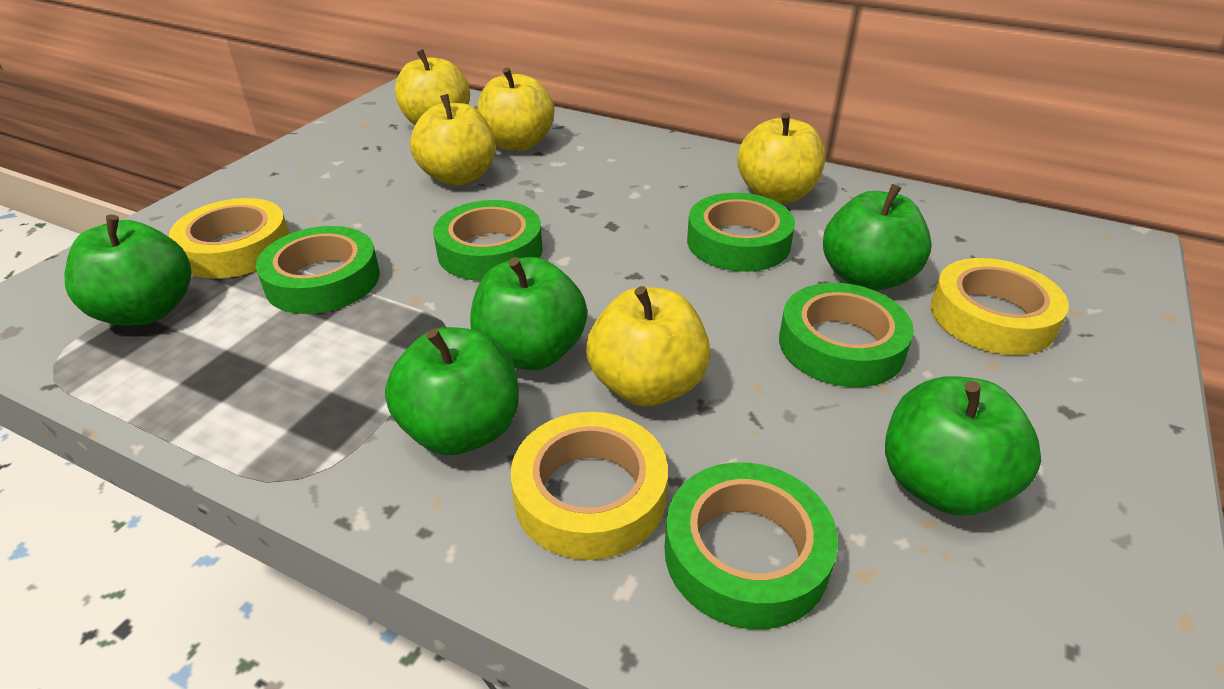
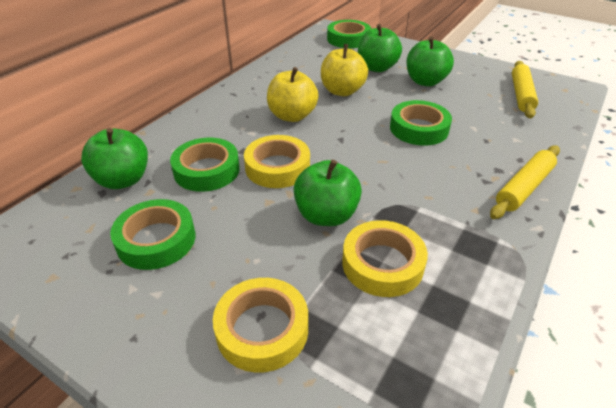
green apple: [65,215,191,326] [385,327,519,455] [470,257,587,371] [823,184,932,291] [885,376,1041,515] = 5 -> [81,128,148,189] [294,160,362,226] [358,24,402,72] [406,36,454,86] = 4
green tape: [256,226,380,314] [433,200,543,281] [665,462,838,629] [687,193,795,272] [779,283,914,387] = 5 -> [110,199,195,270] [170,138,240,192] [327,20,371,48] [390,100,452,146] = 4
yellow apple: [395,49,470,125] [410,94,496,186] [477,67,554,151] [586,286,711,407] [737,112,825,203] = 5 -> [267,67,319,122] [321,44,368,96] = 2
yellow rolling pin: none = 0 -> [490,145,560,219] [512,61,538,118] = 2

